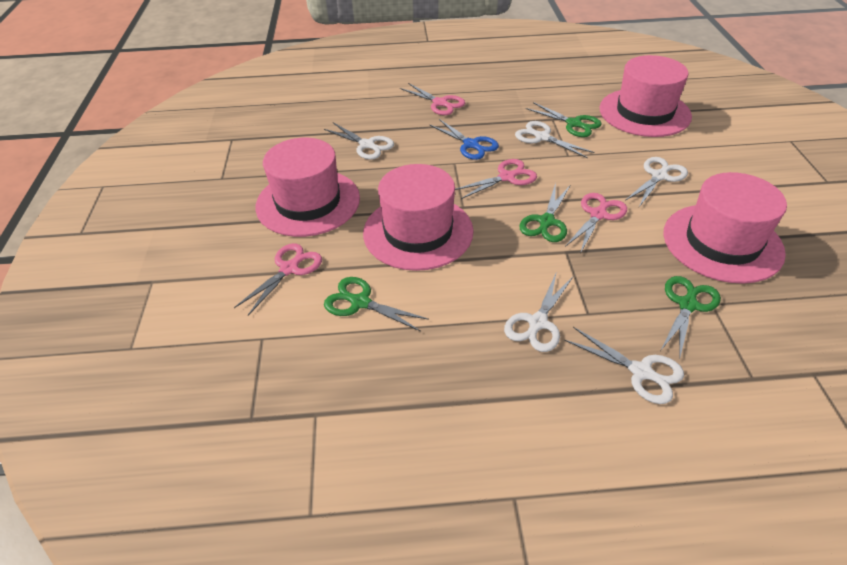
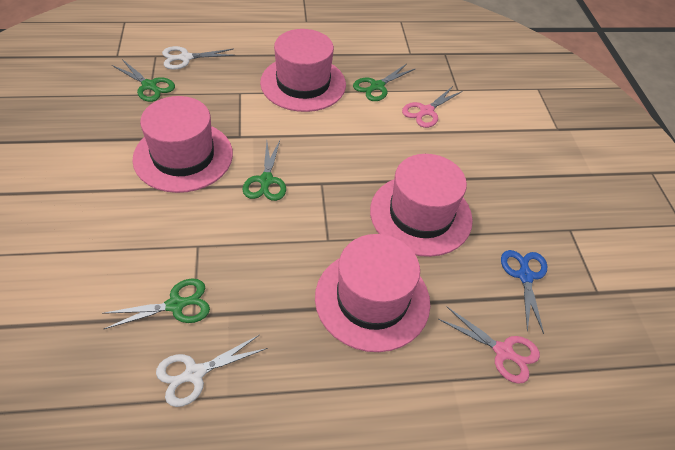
pink scissors: [234,243,322,315] [400,83,465,115] [455,159,537,199] [565,193,627,252] = 4 -> [402,86,463,128] [438,306,540,384] = 2
white scissors: [324,123,394,160] [504,274,573,352] [515,121,595,158] [564,327,684,404] [625,157,688,207] = 5 -> [156,335,267,407] [162,46,236,70] = 2

